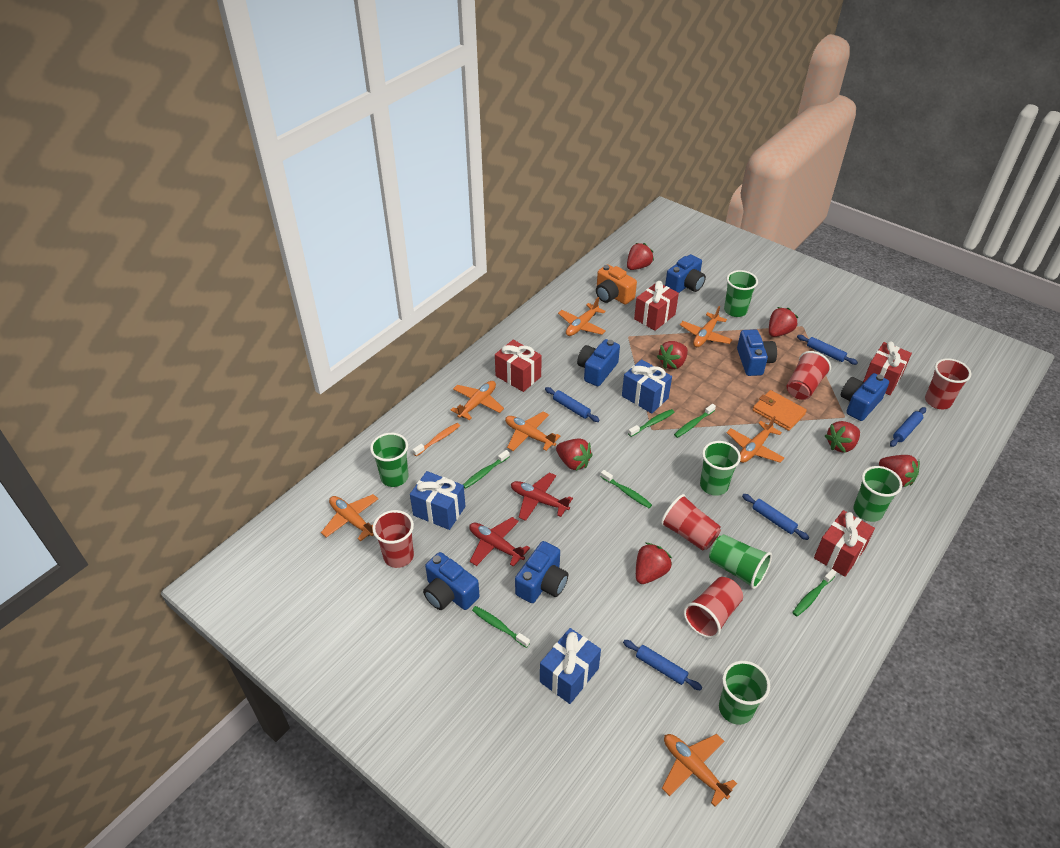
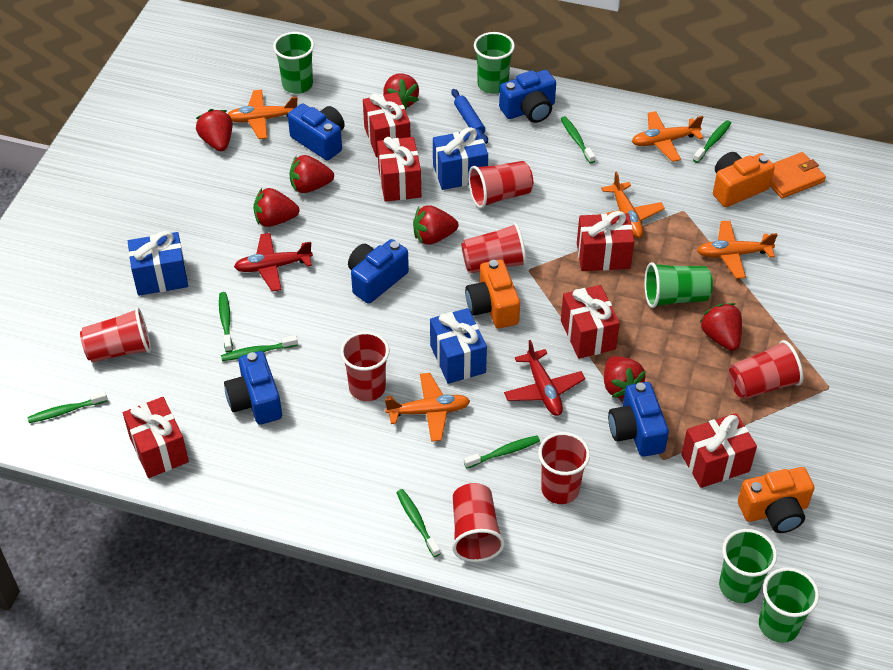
blue camera: [423,552,480,610] [515,541,568,603] [577,339,620,386] [665,254,706,293] [737,329,777,376] [840,373,889,421] = 6 -> [224,351,282,425] [288,103,345,160] [348,239,409,304] [499,70,556,123] [608,382,669,457] = 5
blue rolling pin: [545,387,600,422] [623,640,702,691] [742,494,809,540] [797,335,858,365] [890,407,926,447] = 5 -> [452,89,488,144] = 1
green cup: [370,433,409,487] [700,441,741,496] [709,534,772,589] [719,661,770,725] [724,270,758,317] [853,466,902,522] = 6 -> [273,32,314,94] [474,32,515,94] [644,262,713,308] [719,529,777,603] [759,567,819,643] = 5
green toothbrush: [463,450,510,489] [472,606,530,648] [601,470,652,508] [628,409,674,437] [674,404,716,438] [792,569,836,616] = 6 -> [27,391,108,423] [219,292,233,352] [221,335,298,361] [396,489,441,557] [464,436,540,469] [561,116,595,164] [693,120,731,163] = 7
orange camera: [596,265,637,305] = 1 -> [465,259,520,328] [713,152,775,207] [738,467,815,533] = 3
orange plane: [321,494,378,541] [451,381,504,420] [505,412,560,451] [558,297,606,336] [662,734,737,807] [680,306,733,347] [727,416,784,463] = 7 -> [228,90,297,139] [385,373,470,442] [598,172,665,238] [632,111,703,162] [697,221,778,279] = 5
orange toothbrush: [413,423,460,456] = 1 -> none = 0
red cup: [372,510,414,568] [661,494,721,550] [683,577,743,639] [787,351,831,400] [925,358,971,410] = 5 -> [80,307,151,362] [340,331,389,401] [452,483,505,562] [461,223,527,274] [468,161,533,209] [538,432,590,504] [728,340,803,399] = 7
red gift: [495,340,542,392] [634,281,679,331] [814,510,875,577] [863,341,912,395] = 4 -> [123,397,189,478] [363,92,411,157] [377,137,421,202] [561,285,620,359] [577,211,634,271] [681,413,757,488] = 6

